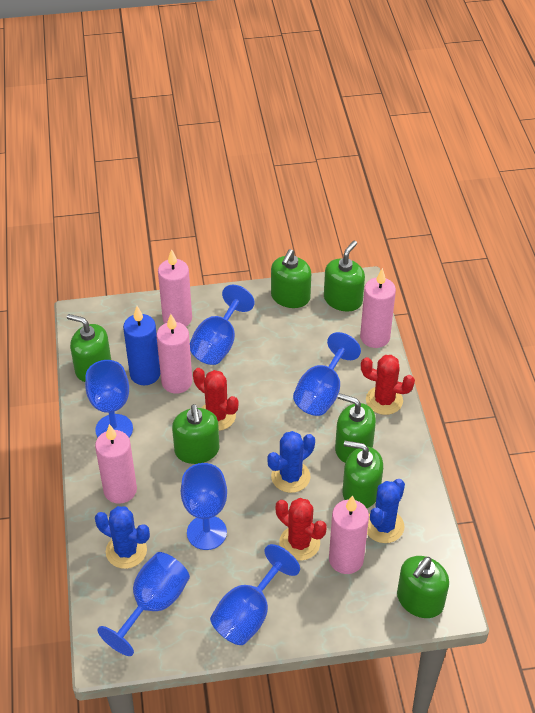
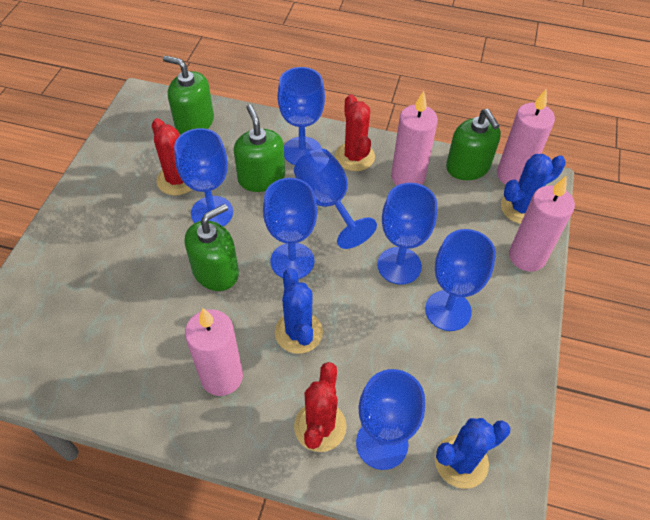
blue candle: [123,306,160,385] = 1 -> none = 0
blue goblet: [85,360,133,437] [97,552,190,656] [181,463,227,550] [190,285,254,365] [210,544,300,645] [293,332,361,416] = 6 -> [174,128,233,226] [263,178,317,279] [277,67,325,165] [294,149,377,249] [356,369,425,470] [377,183,437,285] [425,229,496,331] = 7
green soap dispenser: [67,314,111,382] [172,404,220,464] [271,249,311,308] [324,241,365,311] [335,393,376,463] [343,441,383,508] [397,556,449,618] = 7 -> [163,56,214,134] [185,204,239,291] [234,105,285,192] [446,109,501,180] = 4
pink candle: [95,424,137,504] [156,314,192,394] [158,249,192,326] [329,495,369,574] [360,268,396,348] = 5 -> [185,308,243,396] [391,91,438,185] [497,89,555,185] [509,176,575,272] = 4

